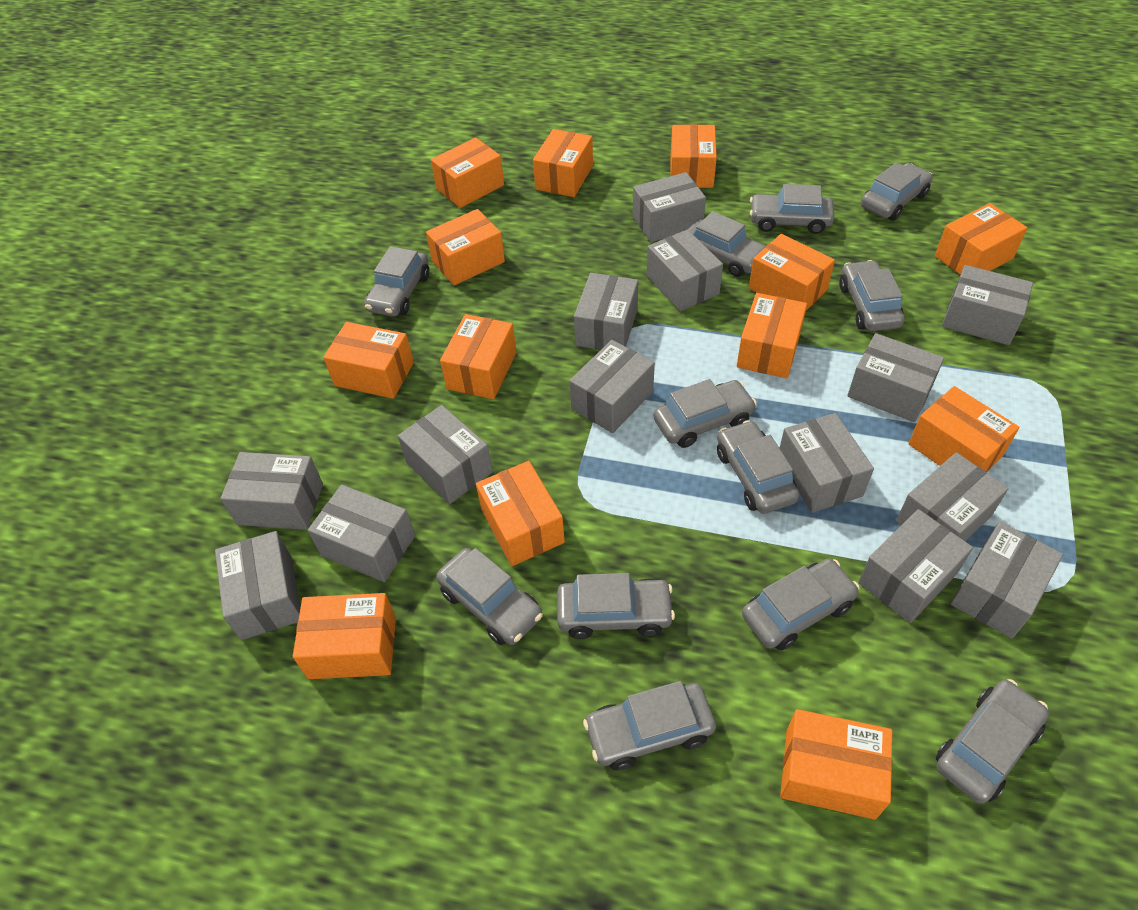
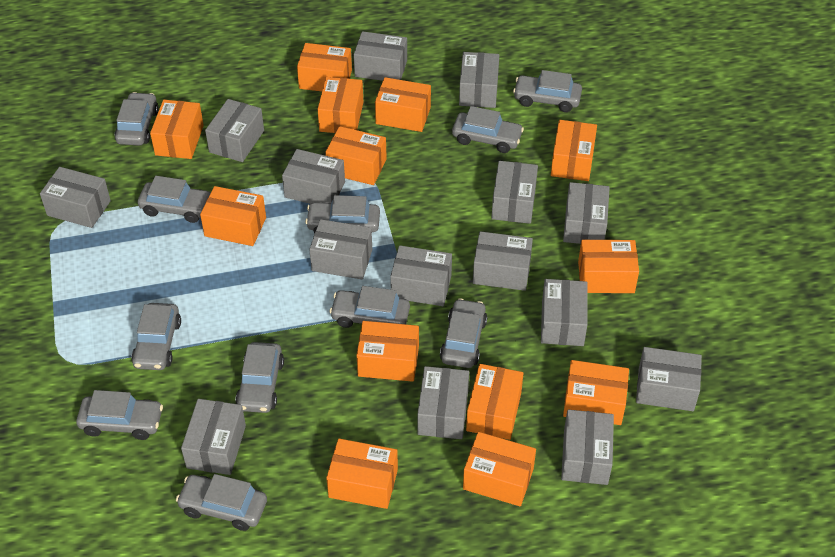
grey box: [215,531,301,640] [220,452,323,530] [308,485,415,582] [398,405,493,504] [569,340,655,433] [574,273,638,350] [633,172,706,242] [647,230,723,311] [780,413,874,513] [847,333,944,422] [858,509,973,623] [896,452,1008,541] [942,265,1033,345] [950,522,1063,639] = 14 -> [40,167,111,228] [181,399,246,475] [205,99,264,162] [282,149,345,204] [309,219,372,279] [354,31,407,81] [390,245,452,306] [417,366,469,439] [459,52,499,108] [473,231,533,291] [492,161,538,224] [541,279,588,346] [561,410,614,485] [563,182,610,244] [636,347,702,411] = 15
grey car: [364,246,429,317] [436,548,543,645] [557,573,675,639] [583,681,716,770] [654,379,757,448] [687,211,766,277] [717,420,800,514] [742,559,860,651] [750,184,834,234] [839,260,905,331] [861,162,933,221] [936,679,1049,804] = 12 -> [76,390,163,440] [115,92,159,145] [131,303,181,370] [138,176,211,223] [176,474,267,531] [236,342,284,413] [305,195,380,234] [329,286,410,328] [440,298,487,368] [452,106,524,153] [513,70,582,112] = 11

